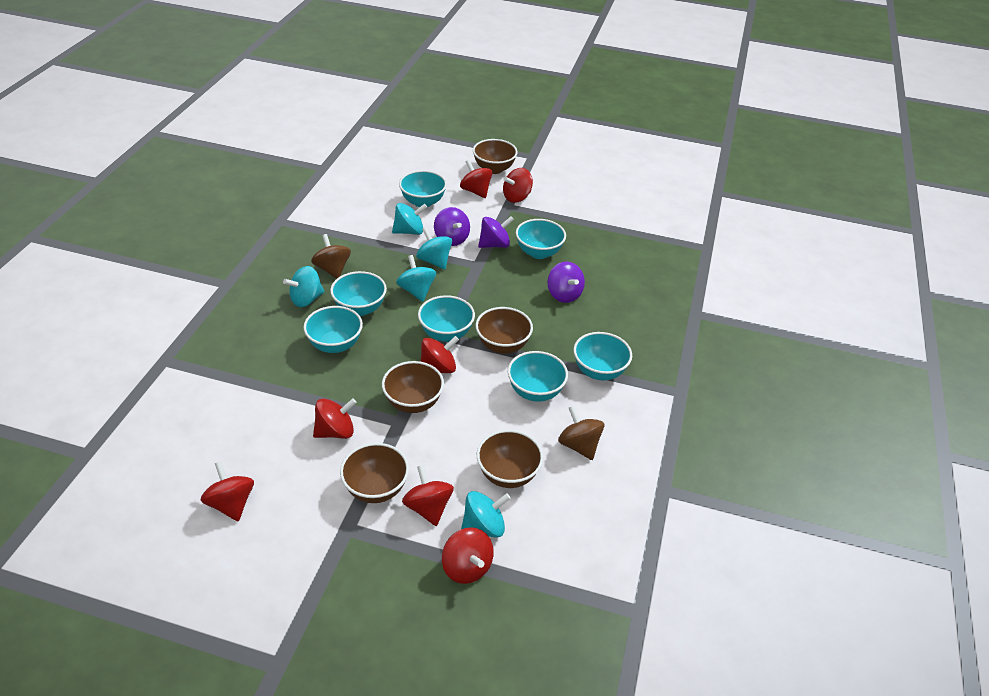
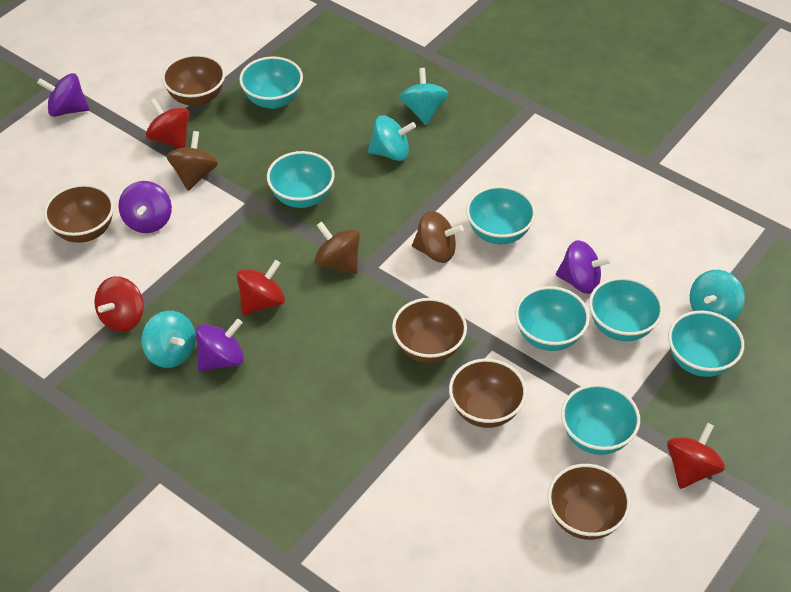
brown spinning top: [311,234,351,279] [558,406,604,460] = 2 -> [167,131,218,191] [315,221,360,274] [412,211,464,263] = 3
purple spinning top: [434,207,470,246] [478,216,514,248] [547,262,585,303] = 3 -> [37,73,89,117] [118,181,172,233] [196,319,244,371] [556,240,612,294] = 4
red spinning top: [201,461,254,521] [313,398,357,439] [402,465,454,526] [420,336,459,373] [442,527,494,584] [460,160,492,198] [503,168,533,203] = 7 -> [94,276,144,332] [146,98,189,148] [237,260,285,315] [667,423,725,489] = 4
turquoise spinning top: [283,266,324,307] [392,203,427,235] [396,255,436,302] [416,227,452,270] [461,491,511,538] = 5 -> [142,311,196,368] [368,115,416,161] [400,68,448,125] [690,270,745,321] = 4

